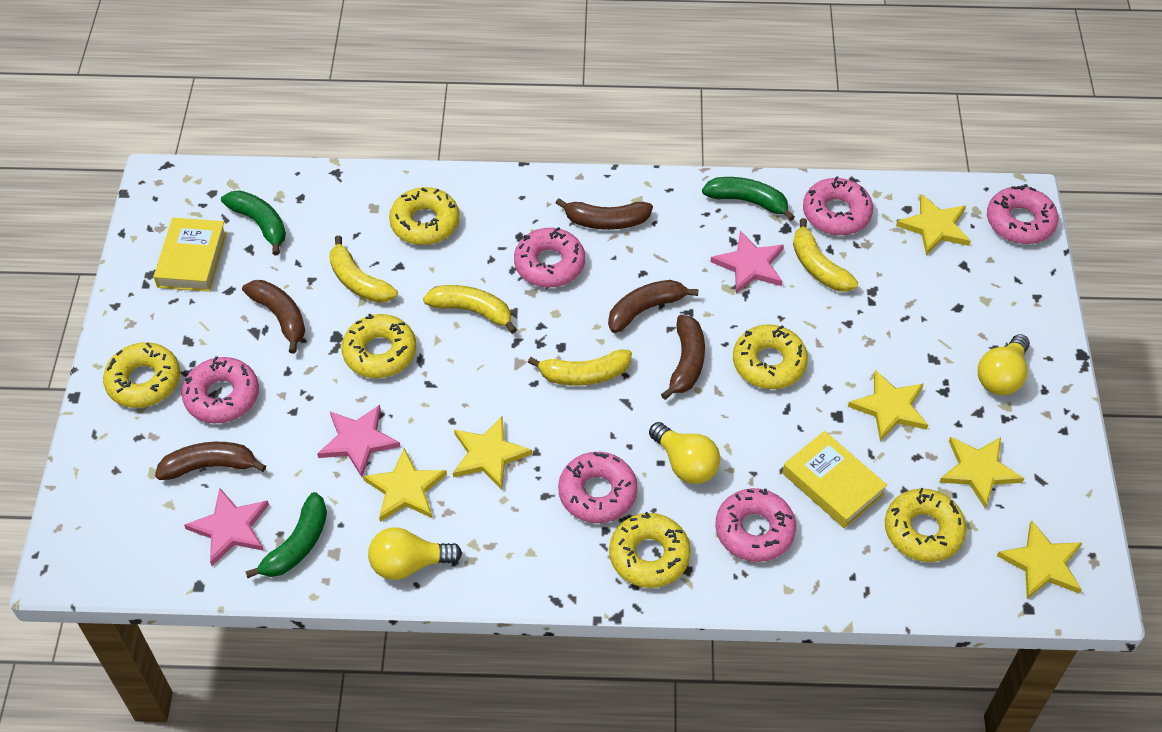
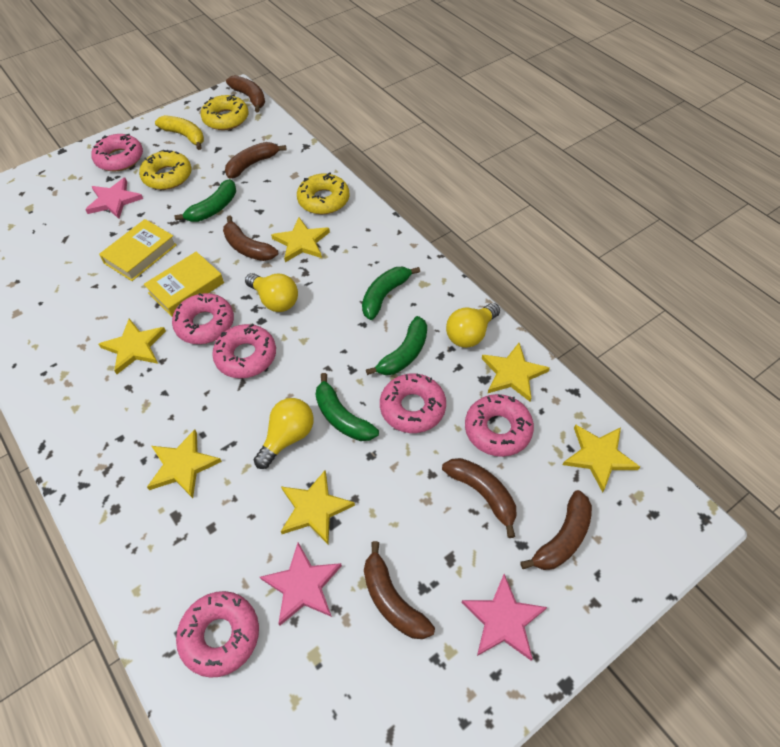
brown banana: [155,442,266,480] [242,280,305,353] [556,198,653,230] [608,280,699,333] [661,315,705,400] = 5 -> [223,216,278,261] [225,142,287,179] [226,75,265,112] [364,541,435,639] [442,458,517,538] [520,490,592,570] = 6
green banana: [221,190,286,255] [245,492,327,578] [702,177,795,221] = 3 -> [174,179,236,222] [315,373,379,441] [362,267,420,320] [366,316,427,375] = 4
yellow banana: [329,236,398,303] [423,285,517,334] [528,350,632,386] [793,218,858,292] = 4 -> [155,115,204,150] = 1
yellow donut: [103,342,180,408] [342,314,416,378] [389,187,460,245] [609,512,691,588] [733,324,808,389] [885,488,967,562] = 6 -> [139,150,191,190] [201,95,248,130] [297,172,349,214] = 3

